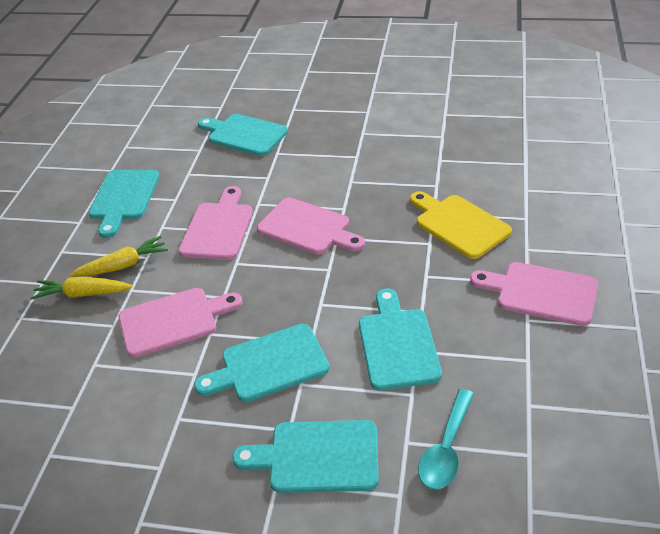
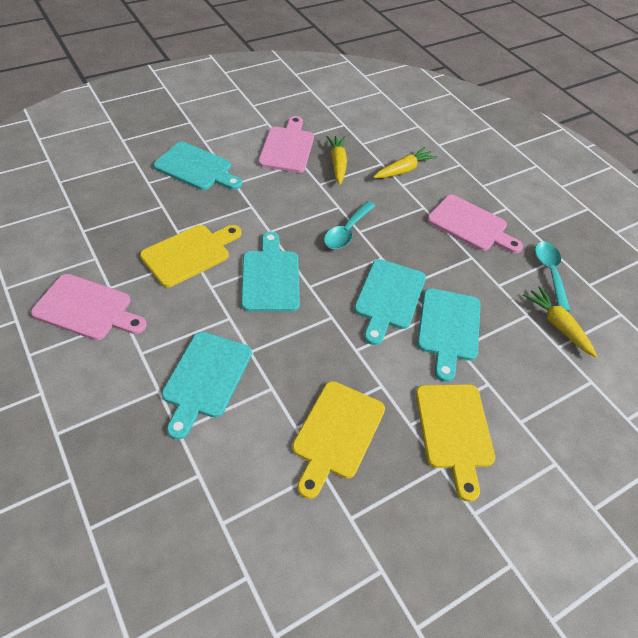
pink cutting board: [119,288,242,358] [179,186,253,260] [257,197,365,255] [470,262,598,326] = 4 -> [31,274,147,340] [258,116,314,173] [427,195,523,253] = 3
turquoise spoon: [418,389,474,489] = 1 -> [324,201,376,249] [535,242,571,312] = 2
yellow carrot: [31,277,133,300] [70,236,168,276] = 2 -> [326,136,347,185] [374,147,437,178] [523,286,597,357] = 3
yellow cutting board: [410,191,512,259] = 1 -> [140,225,241,287] [292,381,385,499] [416,384,495,502] = 3

